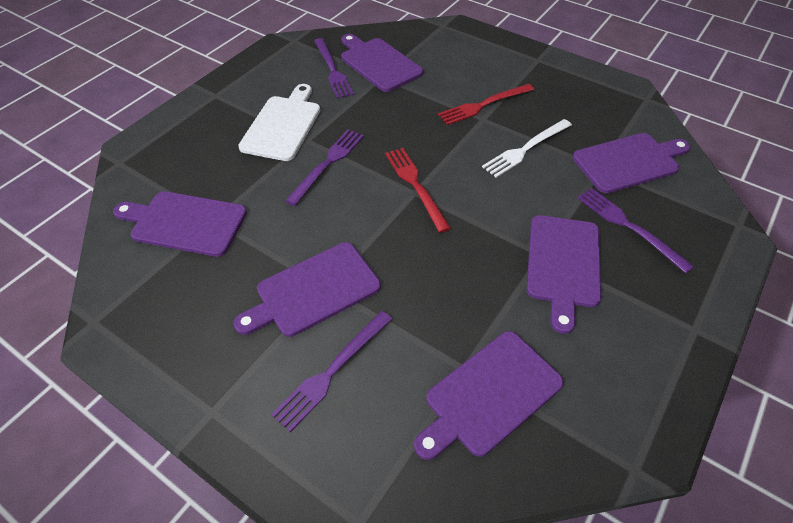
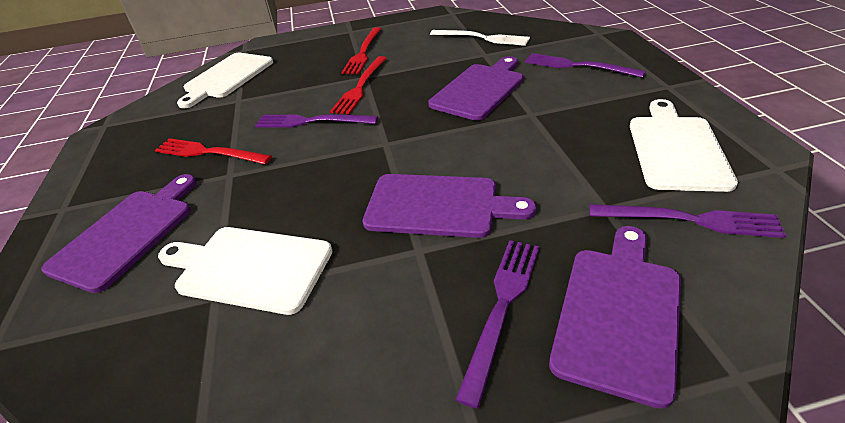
purple cutting board: [113,191,247,257] [233,242,381,337] [341,34,423,92] [414,331,564,460] [527,215,601,334] [573,133,691,194] = 6 -> [42,174,196,293] [363,174,536,238] [428,56,524,121] [549,226,681,409] = 4
red fork: [385,148,451,233] [438,84,535,125] = 2 -> [155,138,272,165] [330,56,387,115] [341,27,381,74] = 3
white cutting board: [238,84,320,161] = 1 -> [158,227,333,315] [177,53,273,109] [630,99,738,192] = 3

